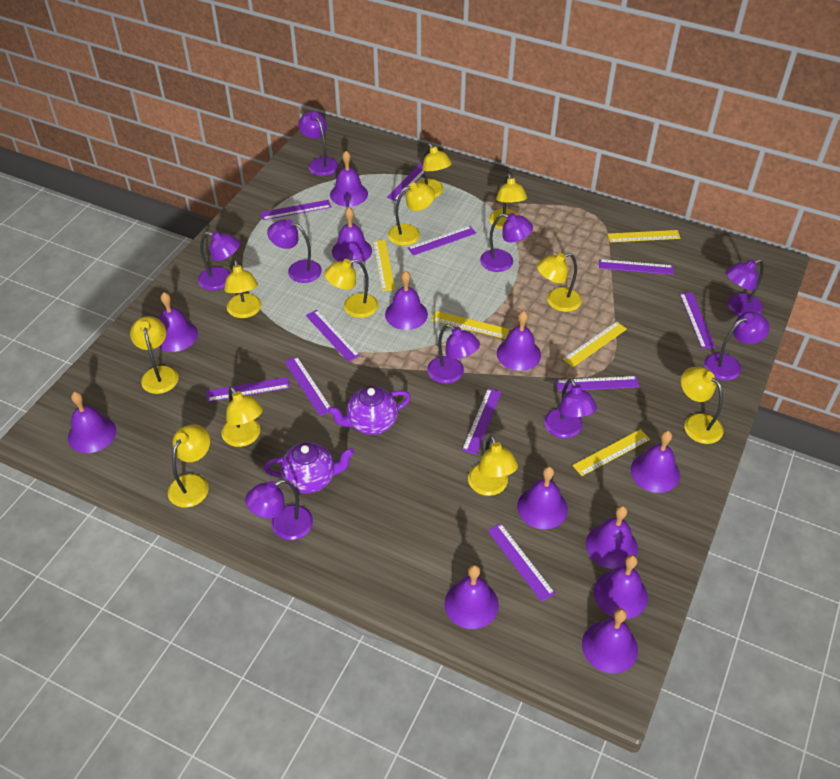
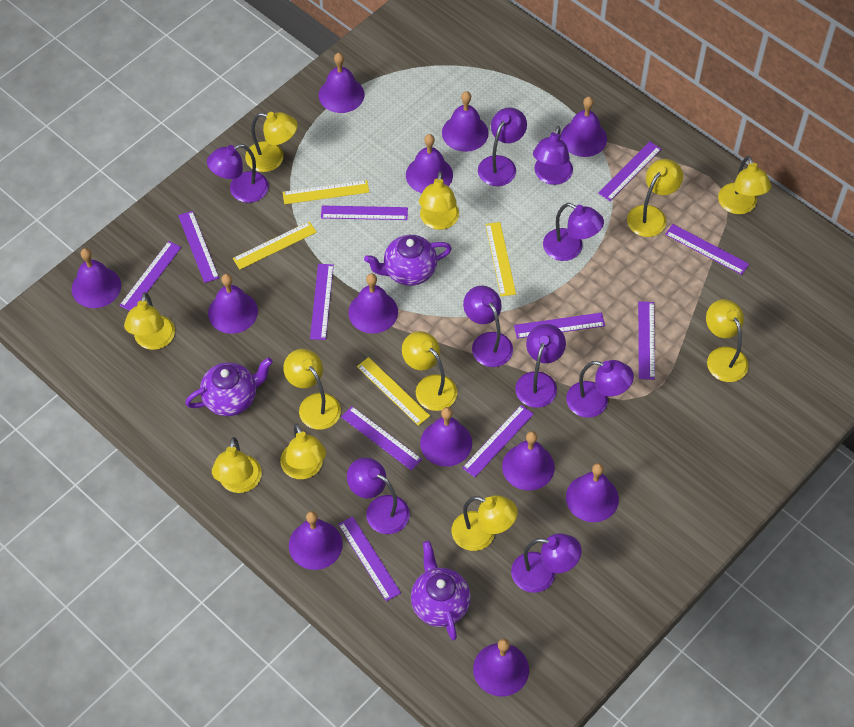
purple teapot: [264,442,354,493] [327,386,411,435] = 2 -> [185,358,273,416] [364,235,452,286] [411,541,471,640] = 3
yellow ruler: [373,240,395,291] [431,311,509,339] [563,322,627,367] [572,429,650,476] [608,230,681,242] = 5 -> [233,221,317,269] [282,180,369,204] [357,357,430,426] [485,222,516,297] = 4

